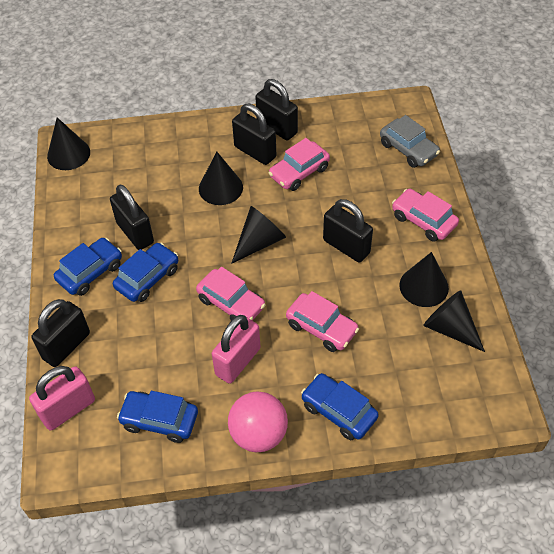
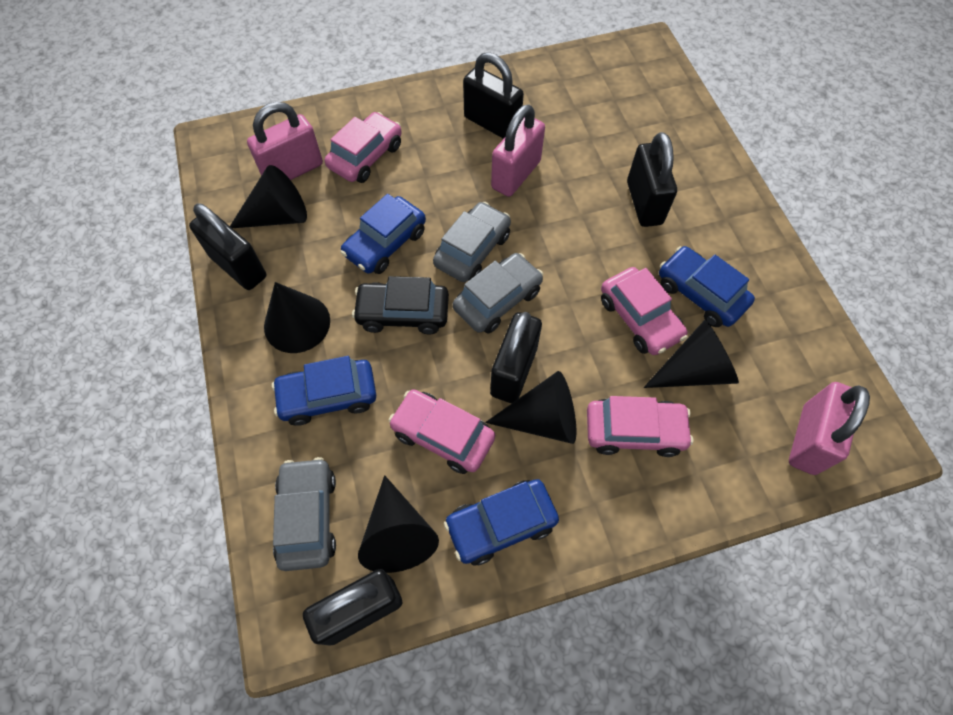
black car: none = 0 -> [352,276,449,334] = 1
grey car: [380,115,440,168] = 1 -> [273,457,336,571] [433,202,511,282] [453,253,543,334] = 3
pink ball: [228,391,288,452] = 1 -> none = 0
pink padlock: [29,366,95,431] [212,315,260,384] = 2 -> [247,102,323,180] [491,104,545,197] [789,382,870,475] = 3

